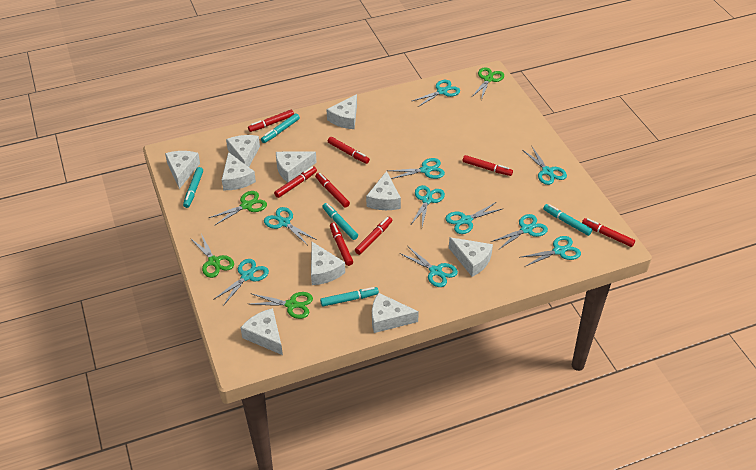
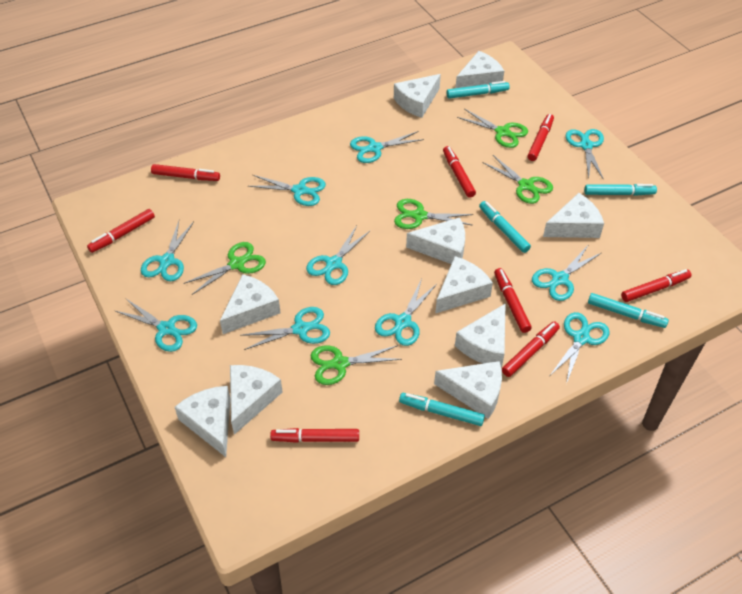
green scissors: [190,234,234,278] [209,191,267,226] [250,292,313,319] [472,67,504,100] = 4 -> [183,242,266,295] [310,345,402,385] [394,199,474,229] [457,109,528,148] [484,155,553,204] = 5

